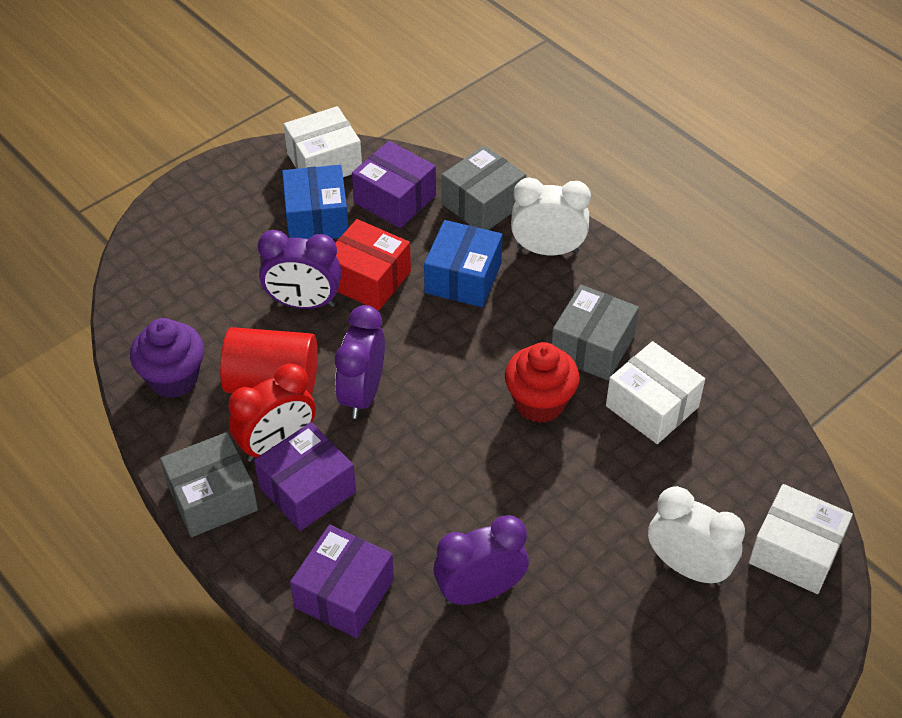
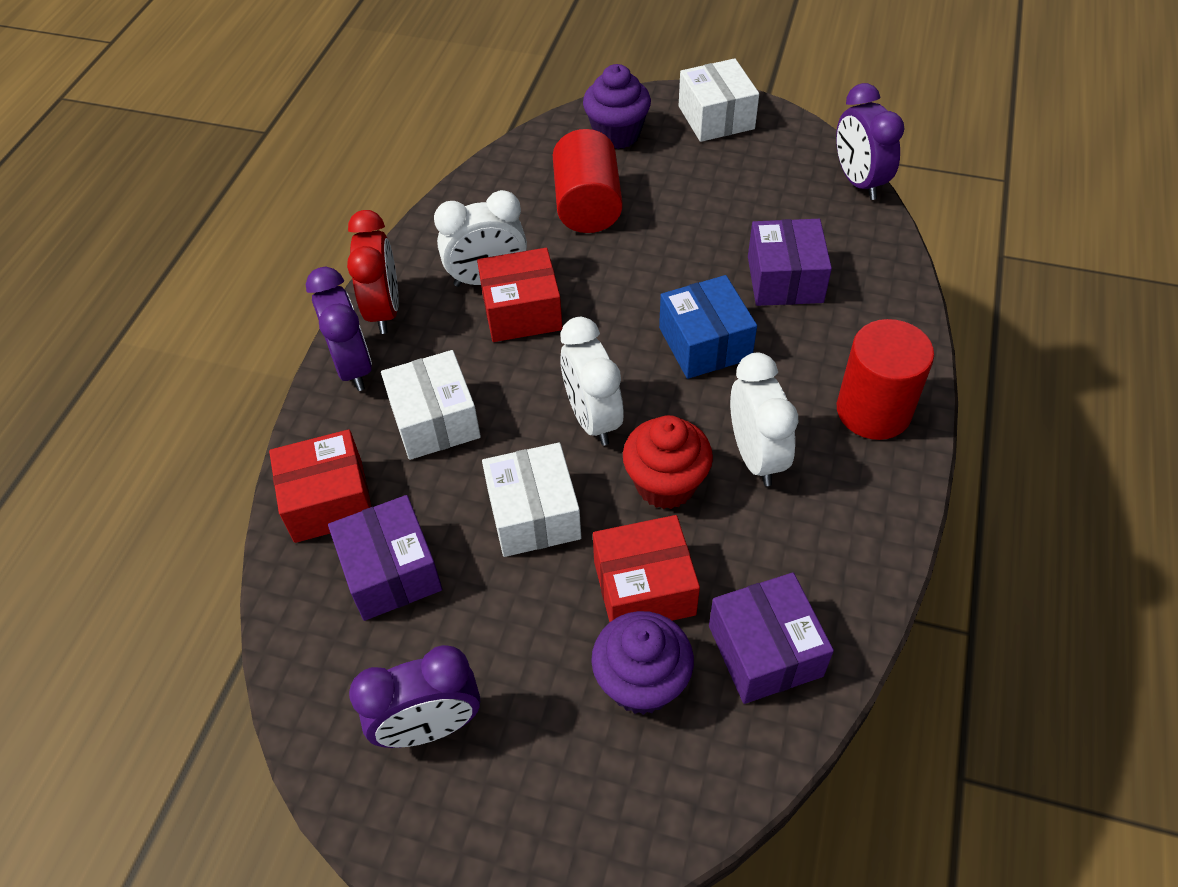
blue box: [282,165,348,239] [424,220,503,307] = 2 -> [659,275,757,379] = 1
grey box: [160,432,258,537] [442,145,526,230] [552,285,639,380] = 3 -> none = 0
purple cupcake: [130,318,204,398] = 1 -> [583,64,651,149] [591,611,694,715] = 2
red box: [335,219,411,311] = 1 -> [269,429,372,543] [477,248,563,342] [593,515,700,622] = 3
red cylinder: [220,327,318,395] = 1 -> [553,129,622,233] [837,319,934,440] = 2
white clock: [511,177,591,255] [648,486,745,586] = 2 -> [434,190,527,287] [560,317,624,446] [730,353,798,486] = 3

